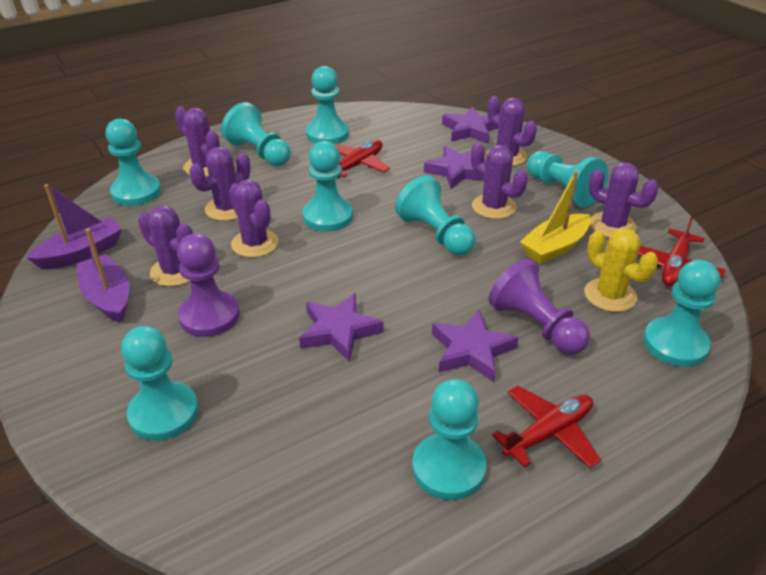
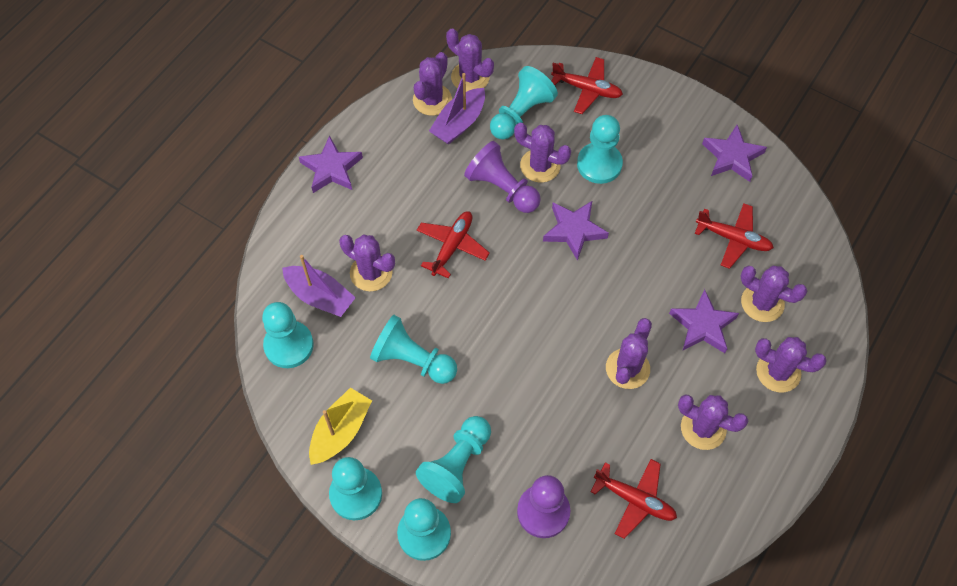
purple cactus: [138,206,193,287] [175,106,220,177] [189,147,250,221] [229,180,279,258] [471,143,528,219] [487,96,537,166] [588,162,659,238] = 7 -> [339,235,395,291] [413,52,452,116] [446,29,494,92] [514,123,571,183] [606,318,652,389] [678,395,748,450] [740,266,807,322] [755,337,827,392] = 8
red plane: [334,140,390,178] [492,386,601,468] [638,216,725,286] = 3 -> [417,211,490,279] [551,57,623,114] [590,459,677,539] [695,203,774,269] = 4
turquoise pawn: [106,119,161,206] [121,326,198,441] [221,102,291,166] [303,141,353,232] [306,66,349,144] [395,175,476,255] [412,379,486,500] [527,151,608,207] [644,260,720,367] = 9 -> [262,302,314,368] [329,457,382,520] [370,315,457,384] [397,498,451,561] [416,416,491,503] [490,66,558,140] [577,115,623,184] = 7
yellow cactus: [584,228,658,312] = 1 -> none = 0

